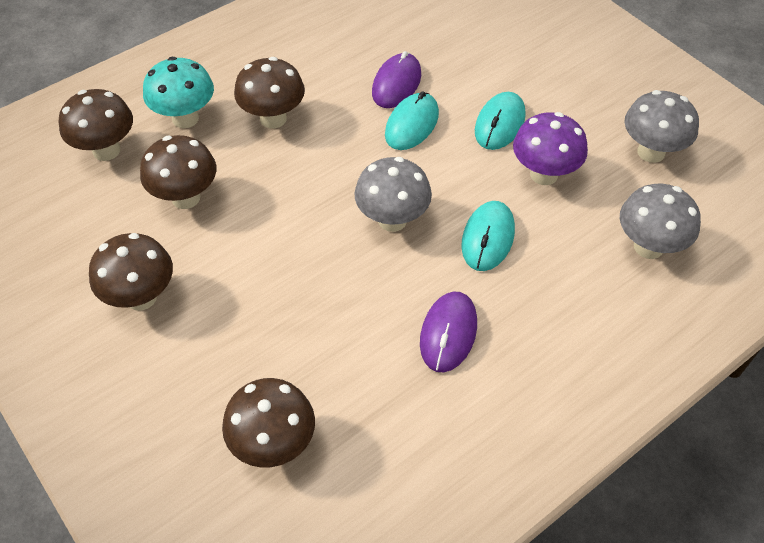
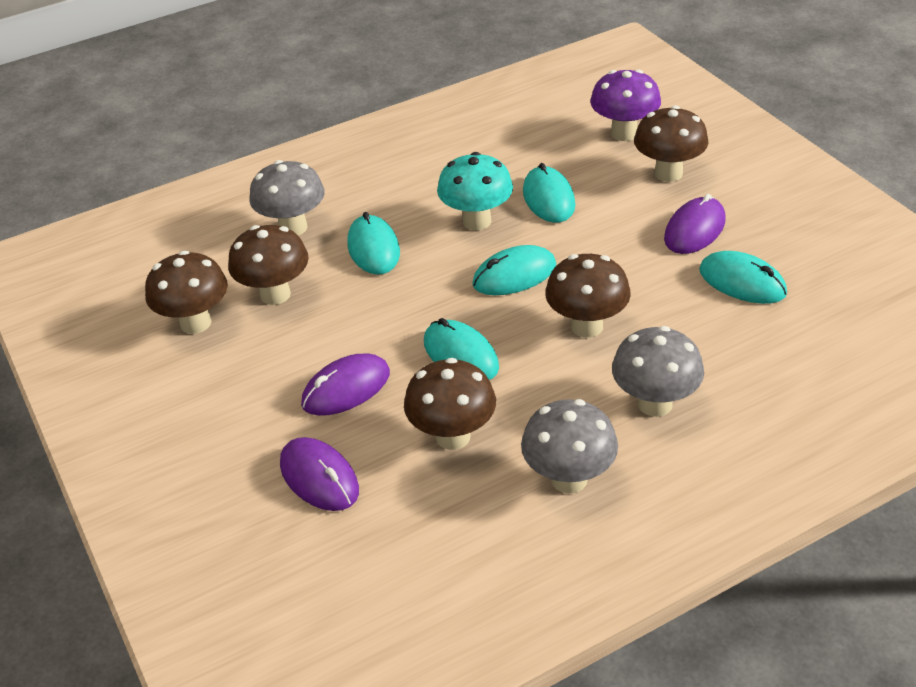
purple mouse: [372,51,421,108] [420,291,477,372] = 2 -> [280,437,359,511] [301,354,390,416] [664,194,726,254] = 3
turquoise mouse: [385,91,439,150] [461,201,515,271] [475,92,526,150] = 3 -> [347,212,400,275] [424,318,499,380] [472,245,556,295] [523,163,575,223] [699,251,787,304] = 5

